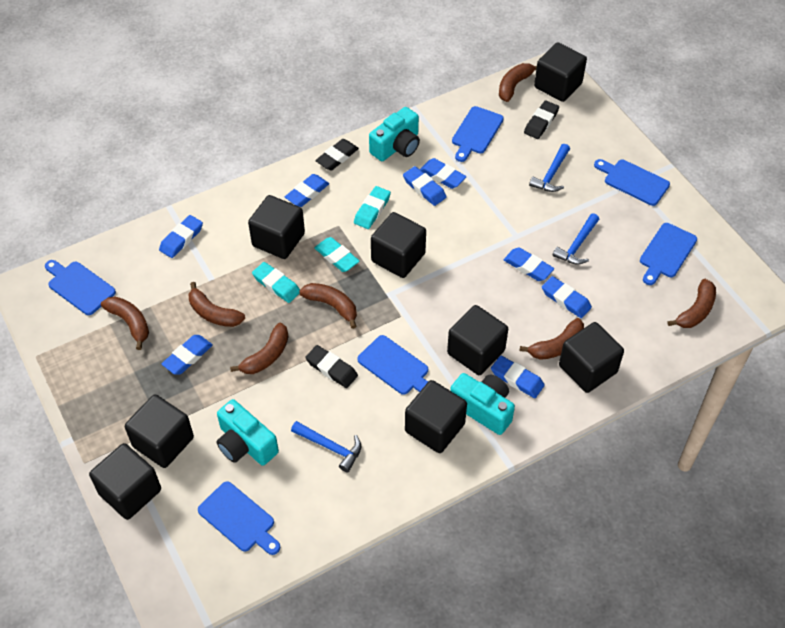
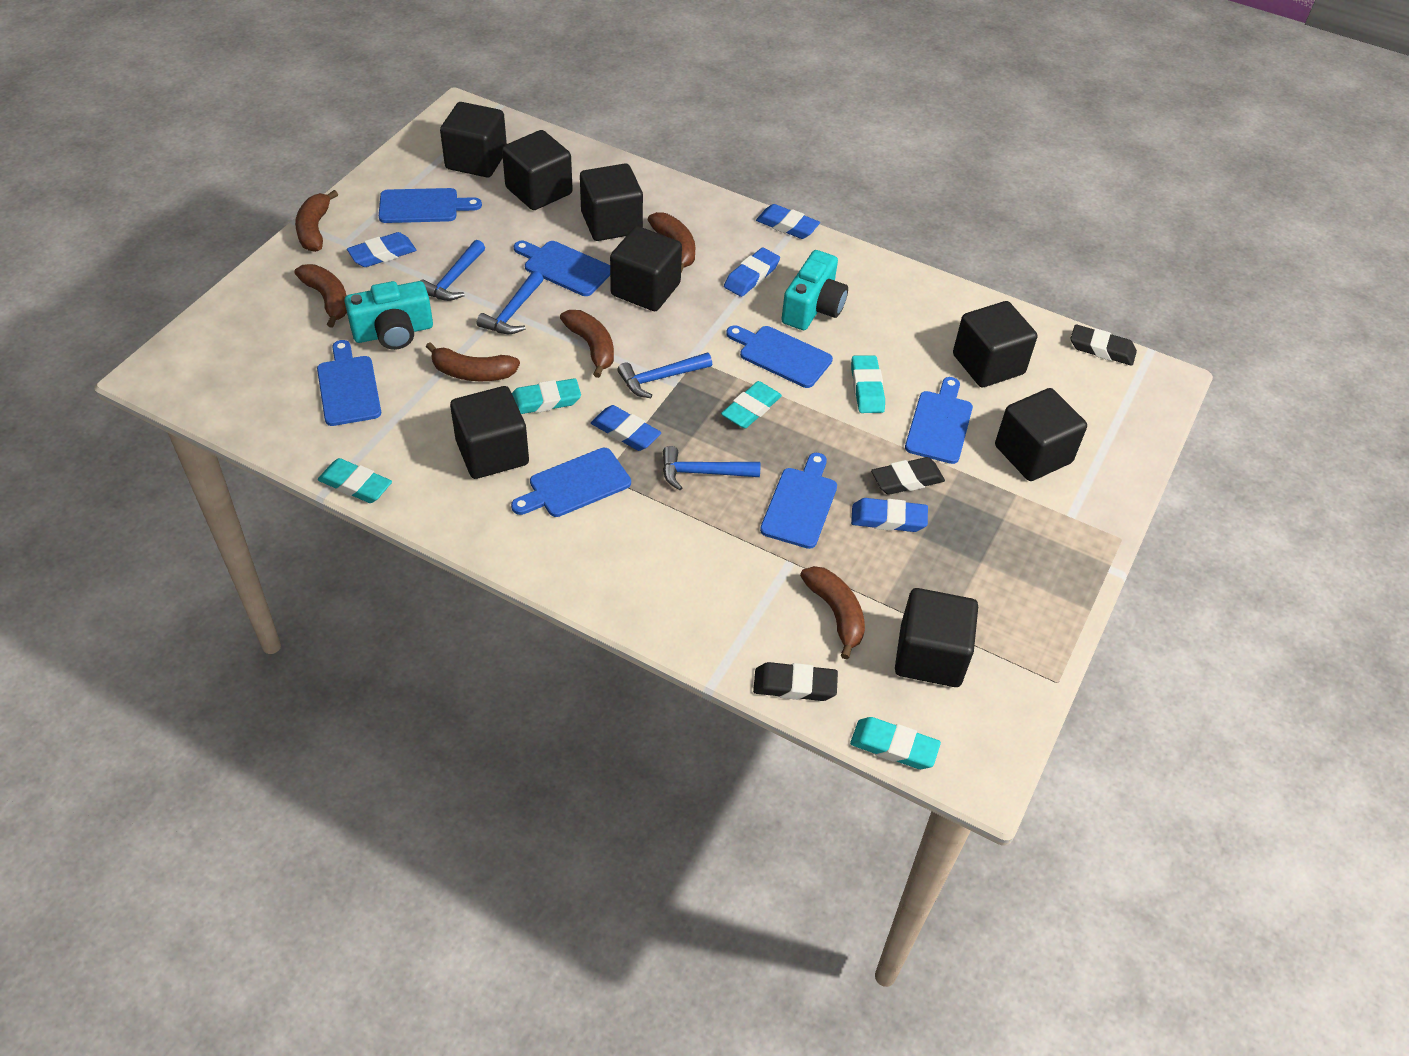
blue cutting board: [45,260,116,315] [198,481,280,555] [357,335,428,395] [452,106,504,162] [594,159,670,206] [640,223,697,285] = 6 -> [317,340,381,426] [379,188,482,223] [511,448,631,517] [514,241,610,296] [726,325,833,388] [760,453,837,549] [905,377,973,464] = 7
blue eraser: [159,215,203,258] [162,335,213,375] [285,174,329,207] [403,166,447,206] [420,158,467,189] [491,355,545,398] [504,247,554,281] [542,276,592,318] = 8 -> [347,232,416,267] [591,405,661,451] [724,247,780,297] [756,204,820,239] [851,498,928,532] = 5
blue hammer: [291,421,361,472] [529,144,570,192] [553,213,599,265] = 3 -> [420,240,485,301] [477,271,543,334] [618,352,712,398] [663,446,760,490] = 4
brown banana: [101,297,149,350] [189,282,245,327] [230,323,289,374] [299,283,357,329] [499,63,537,102] [520,318,584,360] [668,279,716,328] = 7 -> [294,264,347,328] [295,190,338,252] [426,342,520,381] [560,310,614,378] [648,212,695,272] [800,566,865,659] = 6
turquoise camera: [217,399,279,466] [369,107,420,161] [450,373,515,435] = 3 -> [344,281,433,350] [781,250,848,330] = 2
turquoise eraser: [252,262,300,303] [314,237,360,272] [354,186,391,229] = 3 -> [318,458,392,503] [512,378,581,414] [721,381,782,428] [850,717,941,769] [851,355,885,413] = 5

